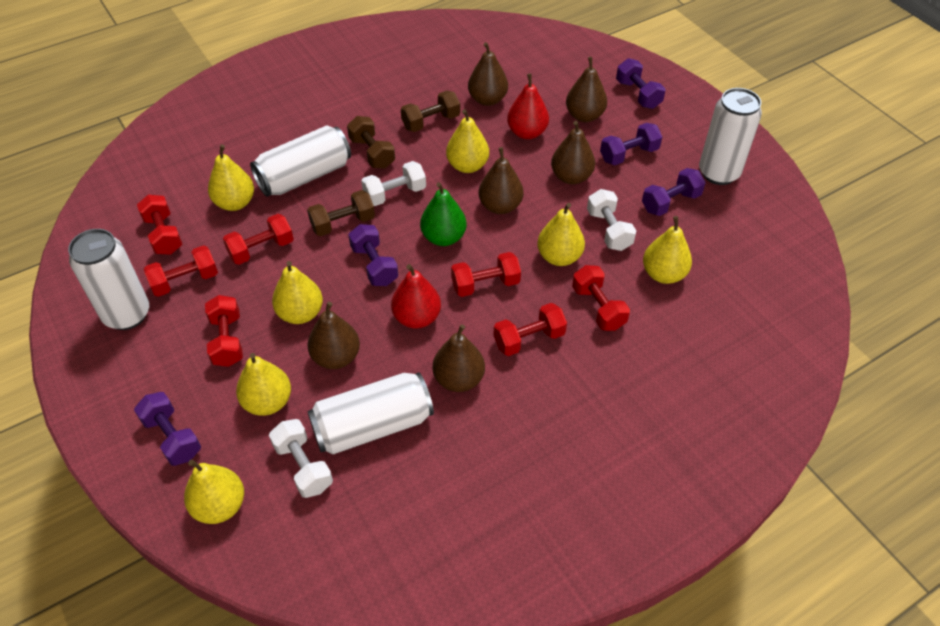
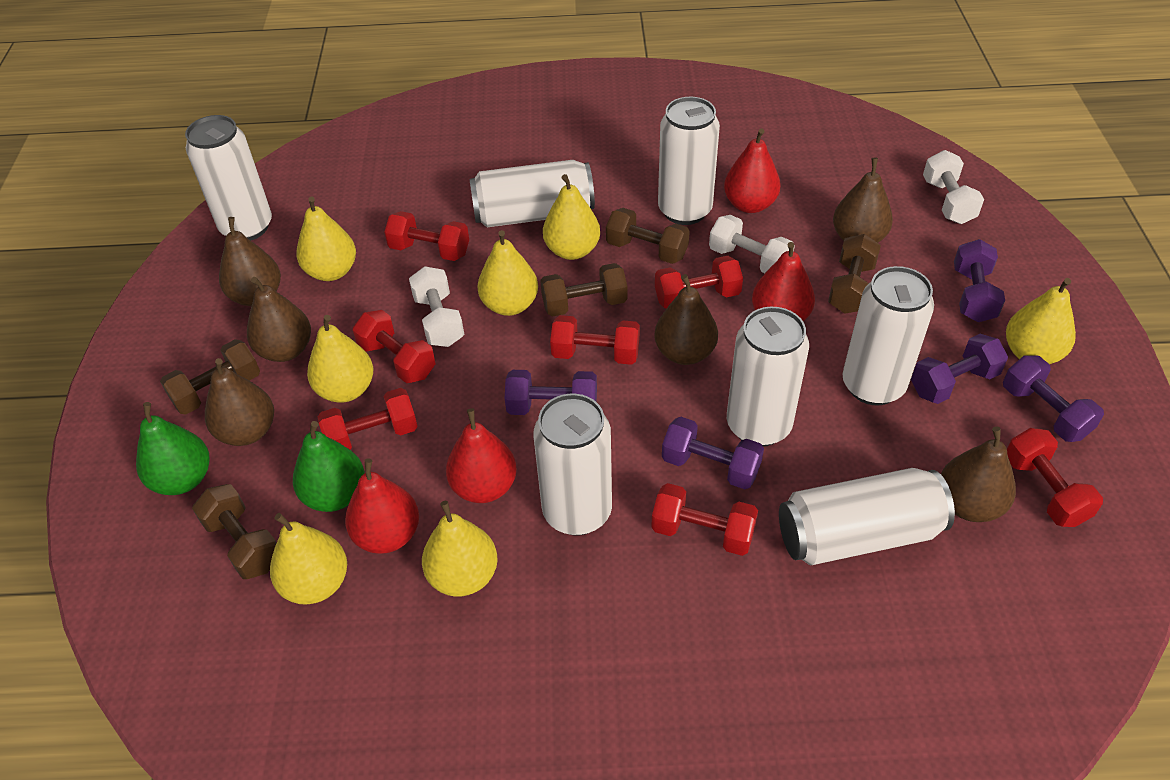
brown dumbbell: [307,190,375,236] [347,116,395,169] [401,91,460,132] = 3 -> [160,339,260,415] [192,484,276,579] [540,263,627,317] [606,208,690,264] [828,234,881,314] = 5
green pear: [420,182,467,246] = 1 -> [136,402,209,495] [293,421,365,512] = 2
red pear: [391,264,441,329] [507,73,549,139] = 2 -> [345,458,419,554] [446,408,517,503] [724,128,781,213] [752,242,815,321] = 4
white can: [68,229,149,330] [250,125,351,197] [307,372,434,454] [699,88,762,185] = 4 -> [185,115,272,241] [469,160,595,227] [533,394,612,535] [658,97,720,225] [727,307,809,447] [779,468,955,565] [842,266,934,405] = 7

